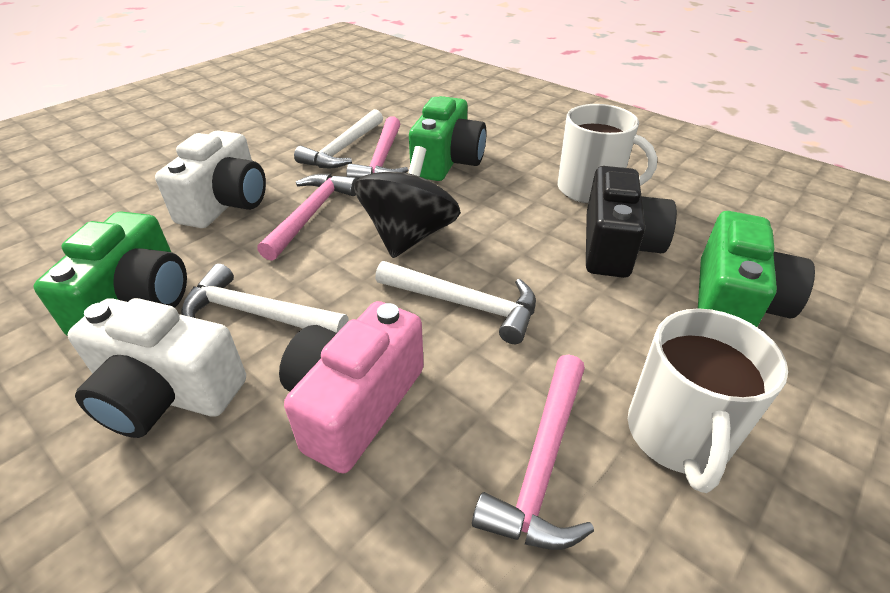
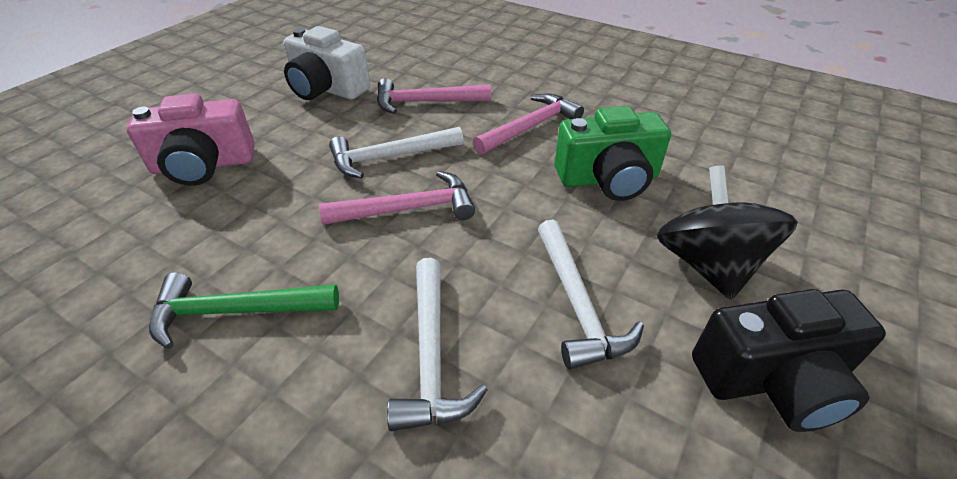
green camera: [34,211,187,336] [409,96,486,181] [698,211,815,327] = 3 -> [555,106,671,201] = 1
green hammer: none = 0 -> [149,273,339,349] = 1
white camera: [68,298,246,438] [155,130,266,228] = 2 -> [283,26,370,100] = 1
white mug: [558,104,657,204] [628,308,788,493] = 2 -> none = 0

